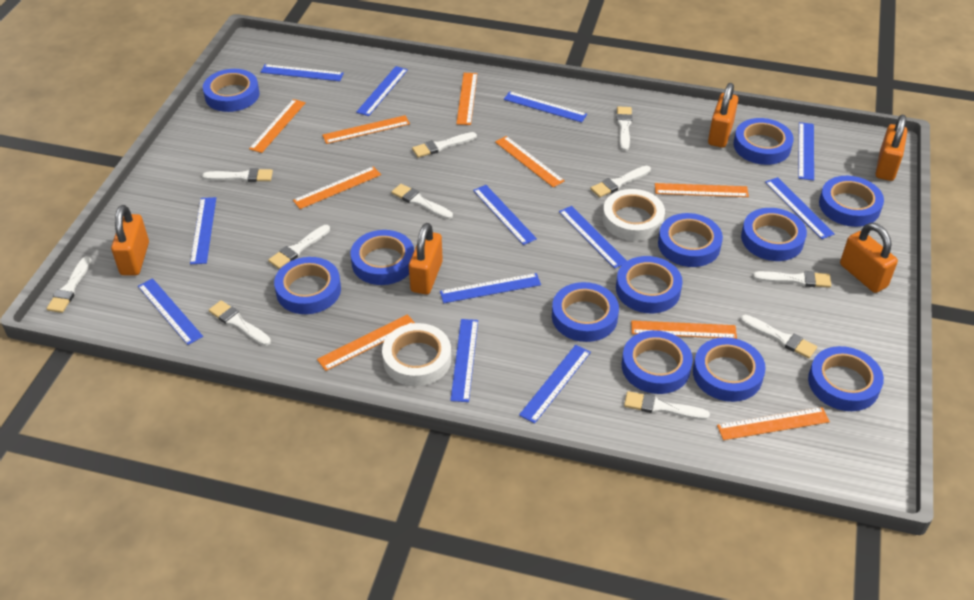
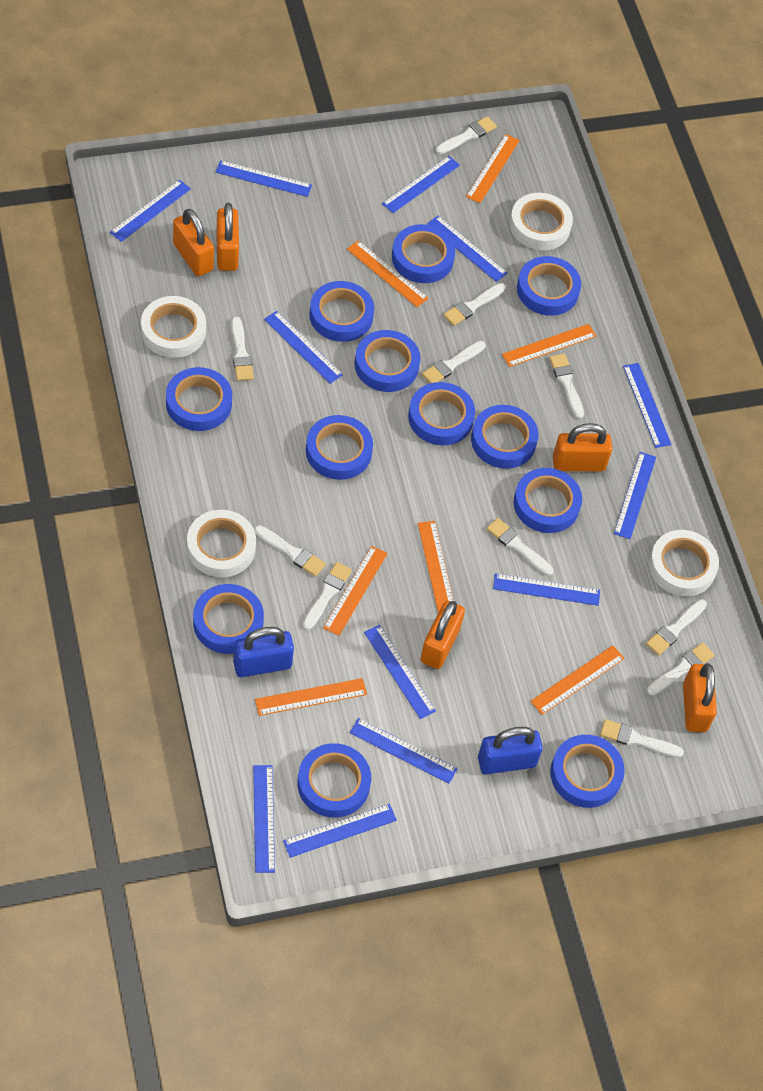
blue padlock: none = 0 -> [233,627,294,677] [478,727,543,774] = 2
orange ruler: [249,99,306,153] [293,166,381,209] [317,314,415,371] [322,115,410,144] [456,73,477,125] [495,136,565,188] [631,320,737,339] [655,183,749,197] [717,407,830,440] = 9 -> [255,678,367,716] [323,546,388,636] [347,240,429,307] [418,521,454,613] [466,134,520,203] [502,324,596,367] [530,646,625,715] = 7
white tape: [382,323,451,386] [603,189,665,241] = 2 -> [141,296,206,358] [187,510,256,577] [510,193,573,250] [649,530,719,596] = 4

